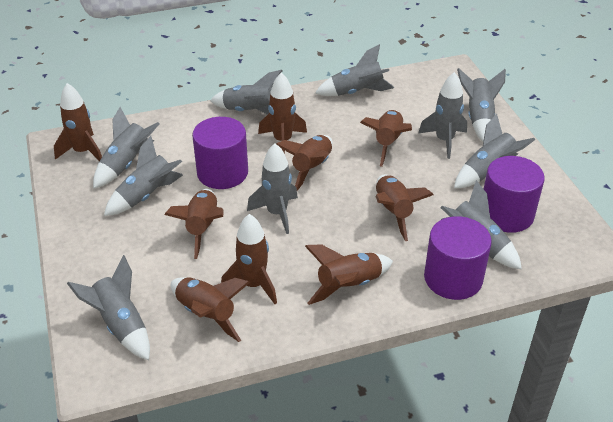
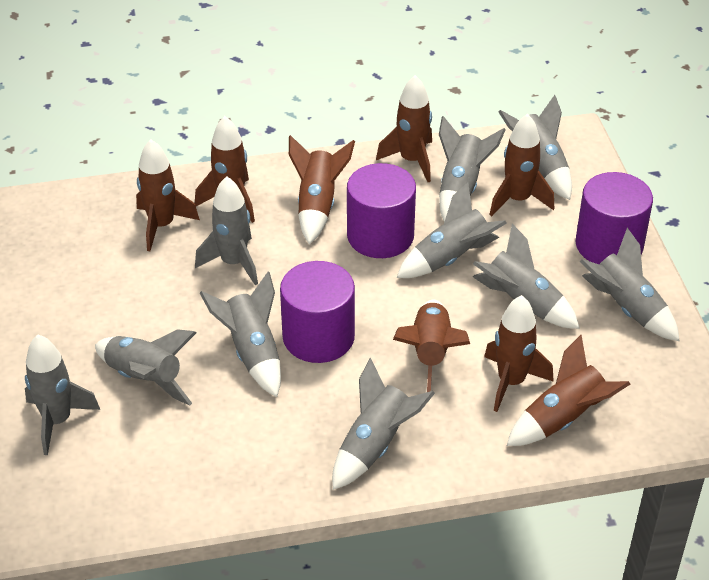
brown rocket: [54,83,102,161] [164,189,224,259] [171,277,250,342] [221,214,277,304] [258,73,307,154] [276,135,333,190] [305,244,393,305] [360,110,412,167] [375,175,434,241] = 9 -> [136,139,200,251] [195,116,255,223] [289,135,355,244] [376,75,432,182] [393,300,470,392] [484,295,554,412] [489,114,554,216] [507,335,630,446] = 8

